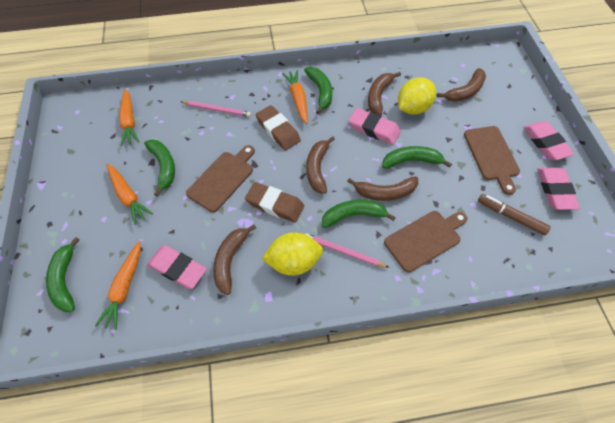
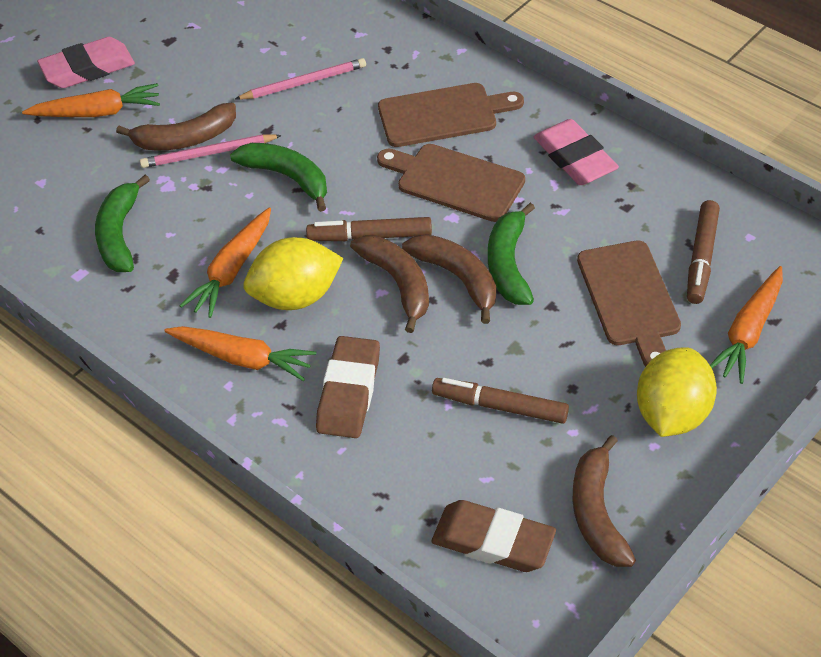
brown banana: [213,225,256,295] [306,136,335,194] [347,176,418,201] [368,72,401,115] [437,68,486,102] = 5 -> [116,103,236,150] [350,236,429,333] [402,234,496,324] [573,435,636,567] = 4
brown marker: [478,194,551,235] = 1 -> [306,217,432,241] [432,378,569,424] [687,200,720,304] = 3
green banana: [46,237,80,312] [144,139,175,197] [304,67,332,114] [322,200,396,228] [382,146,452,169] = 5 -> [95,175,150,272] [230,143,327,212] [488,203,535,305] = 3
pink eraser: [147,245,207,289] [349,108,401,145] [523,121,574,160] [537,167,580,210] = 4 -> [37,37,135,88] [534,119,619,185] = 2

